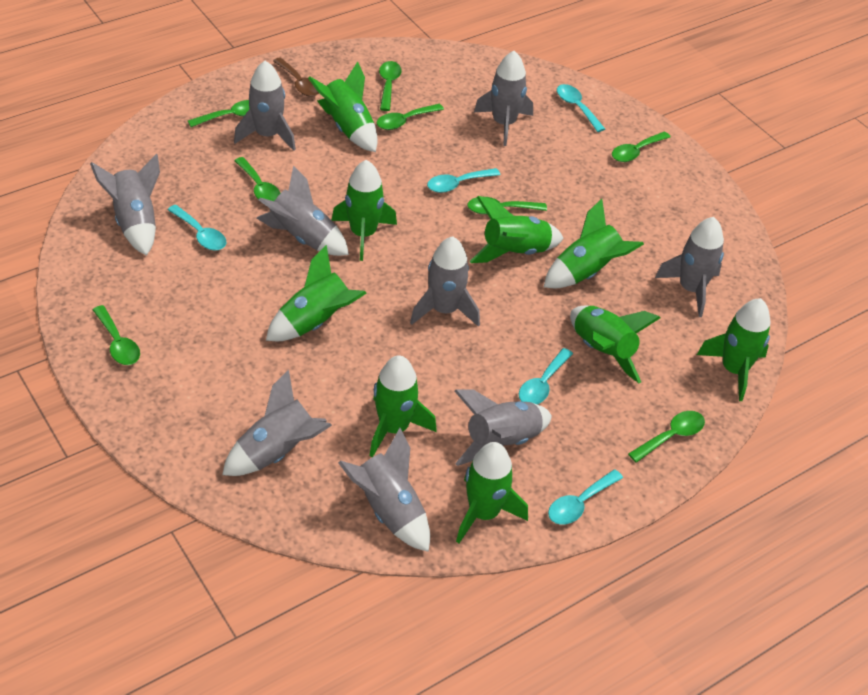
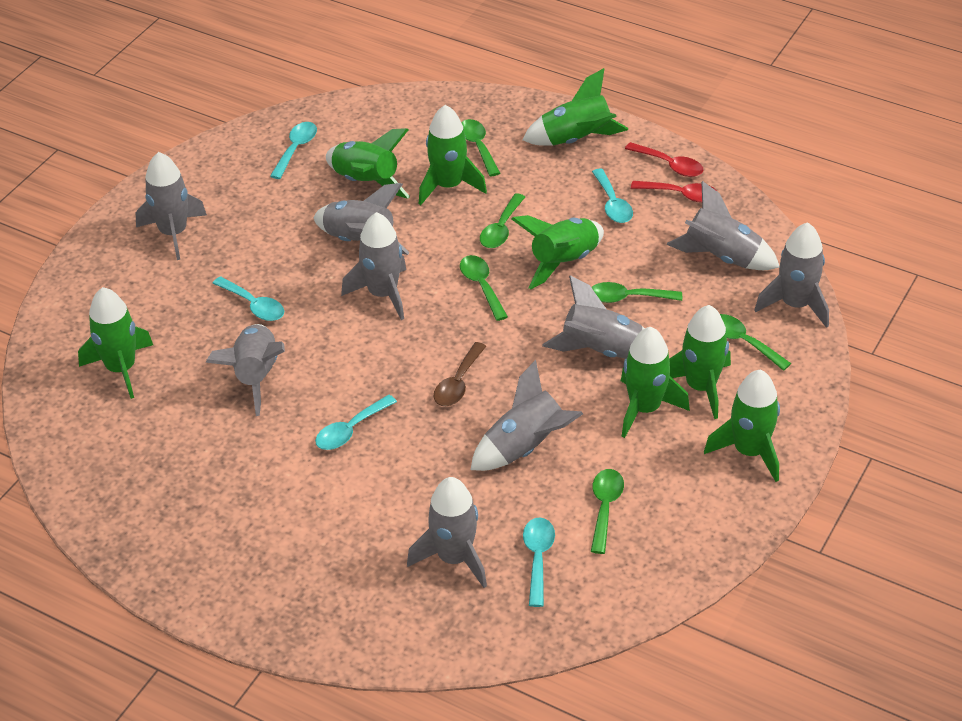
green rocket: [266,245,367,341] [308,61,378,152] [332,160,397,261] [370,355,437,457] [456,442,528,543] [469,196,564,263] [544,199,644,288] [570,306,661,383] [697,298,771,401] = 9 -> [78,287,153,399] [326,128,410,199] [419,105,487,205] [512,215,604,289] [522,68,628,146] [621,327,690,438] [669,305,731,419] [704,370,780,482] = 8
green spoon: [93,305,140,365] [188,100,250,127] [234,157,280,201] [377,104,444,130] [379,61,402,111] [467,197,547,214] [612,131,670,162] [628,411,705,463] = 8 -> [460,255,508,321] [461,119,500,177] [480,193,525,248] [591,282,682,303] [591,469,624,554] [720,314,791,371] = 6
red spoon: none = 0 -> [625,142,704,177] [631,181,718,203] = 2

